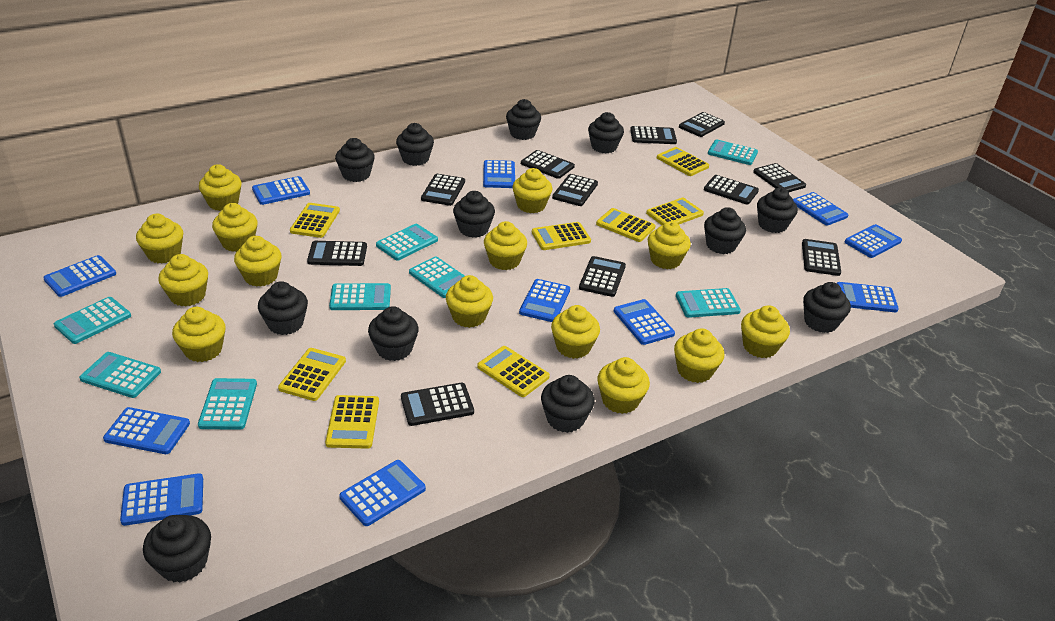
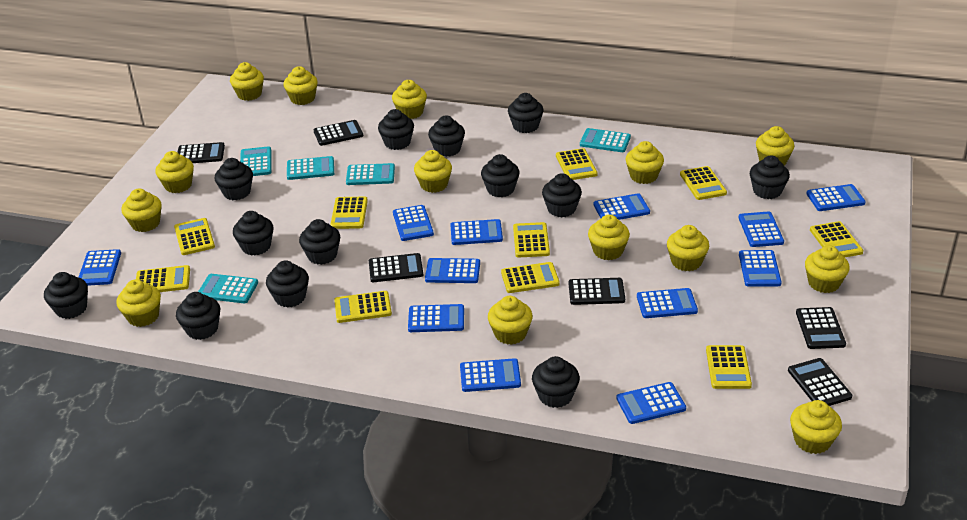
black calculator: [307,241,367,266] [401,383,474,426] [421,174,465,206] [521,150,575,179] [552,174,598,206] [579,256,626,297] [630,126,677,144] [679,112,725,137] [704,175,759,204] [753,163,806,192] [802,239,841,276] = 11 -> [178,142,225,163] [314,120,363,146] [369,253,423,282] [569,278,625,305] [788,358,852,406] [796,307,846,349] = 6
black cupcake: [143,515,211,583] [258,281,308,335] [335,138,375,182] [368,306,419,361] [396,123,434,166] [453,191,495,238] [506,99,541,140] [541,375,595,433] [588,112,624,153] [704,207,746,254] [757,188,798,233] [803,282,851,333] = 12 -> [44,272,88,319] [176,292,220,340] [215,158,253,200] [233,211,273,255] [266,260,309,308] [299,219,340,265] [378,109,414,150] [428,115,465,157] [481,154,519,197] [508,93,544,133] [532,356,580,408] [542,173,582,217] [750,156,790,199] = 13
blue calculator: [43,255,116,297] [103,407,190,454] [120,473,203,526] [252,176,310,205] [339,460,426,526] [483,160,515,188] [519,279,570,322] [614,299,675,345] [793,192,849,226] [837,282,899,312] [845,224,902,258] = 11 -> [79,249,121,286] [393,205,434,241] [408,304,464,332] [425,258,480,283] [450,219,503,245] [460,358,521,392] [594,193,650,220] [616,382,686,424] [637,288,698,318] [738,211,784,247] [739,250,782,287] [806,184,866,211] = 12
turquoise calculator: [54,297,131,344] [79,352,161,398] [198,378,257,430] [329,283,391,310] [376,224,438,261] [409,256,465,298] [676,288,741,318] [708,139,758,165] = 8 -> [198,274,258,303] [240,146,271,176] [287,156,334,180] [346,163,395,185] [580,128,631,152] = 5
yellow calculator: [278,348,346,401] [290,203,340,238] [325,395,379,449] [477,346,550,397] [532,222,591,250] [596,208,655,242] [646,198,704,225] [657,147,709,176] = 8 -> [136,265,190,292] [174,218,215,255] [330,196,368,229] [334,291,392,323] [501,262,560,293] [513,222,550,258] [556,148,597,180] [680,166,727,200] [706,345,752,389] [810,221,863,257] = 10

